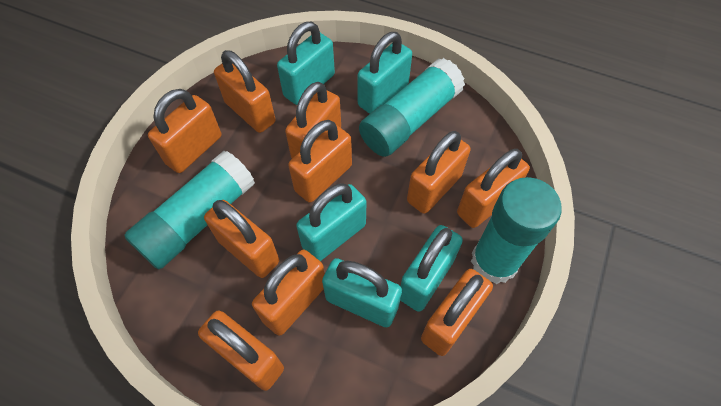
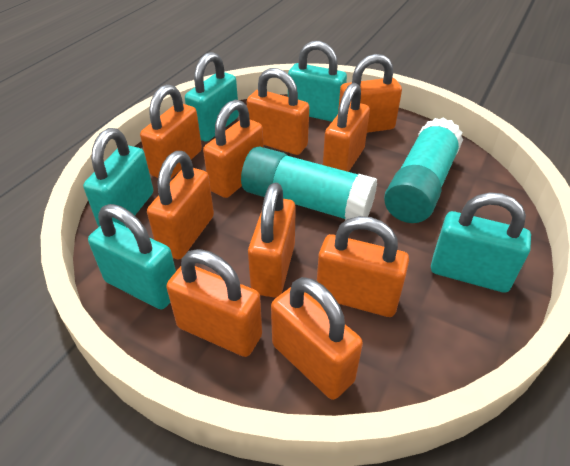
turquoise glue stick: [124,151,255,269] [359,58,465,157] [471,177,562,284] = 3 -> [241,147,377,220] [384,117,463,223] = 2

